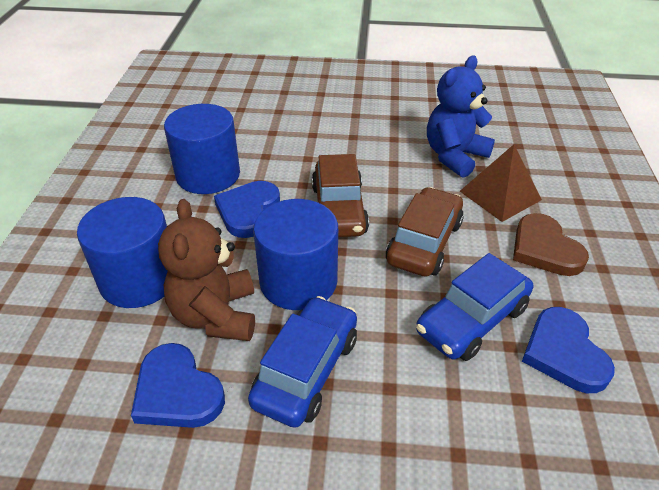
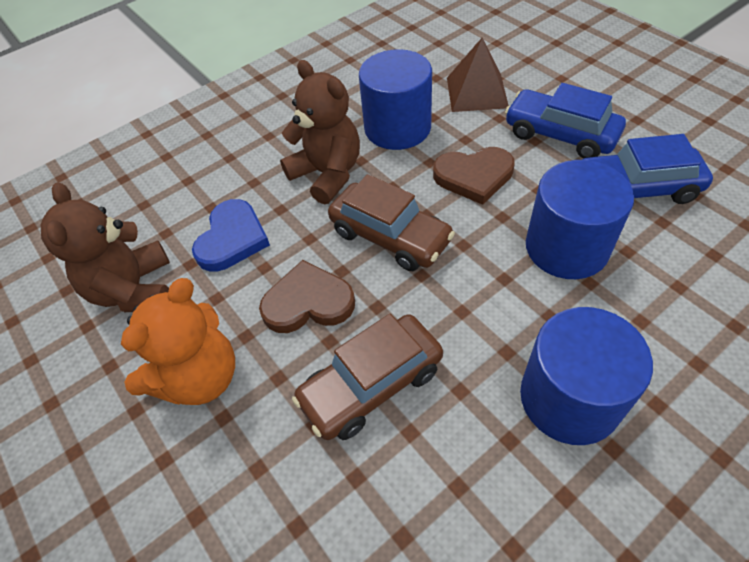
blue heart: [131,343,225,428] [214,181,280,238] [522,307,615,393] = 3 -> [192,199,270,271] = 1
blue teddy bear: [427,55,495,178] = 1 -> none = 0
brown heart: [513,213,589,276] = 1 -> [259,260,355,333] [433,147,515,205] = 2
brown teddy bear: [158,199,255,341] = 1 -> [41,182,170,312] [280,60,360,205] = 2
orange teddy bear: none = 0 -> [121,278,235,405] = 1

